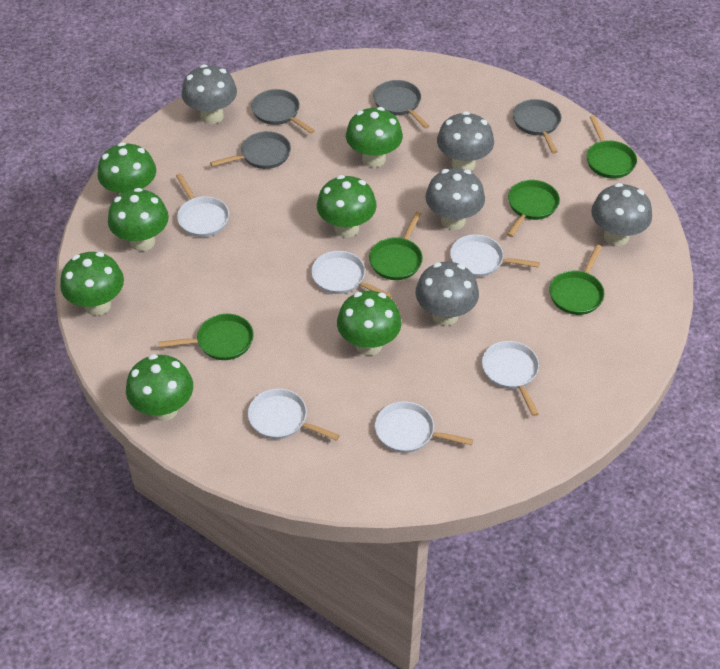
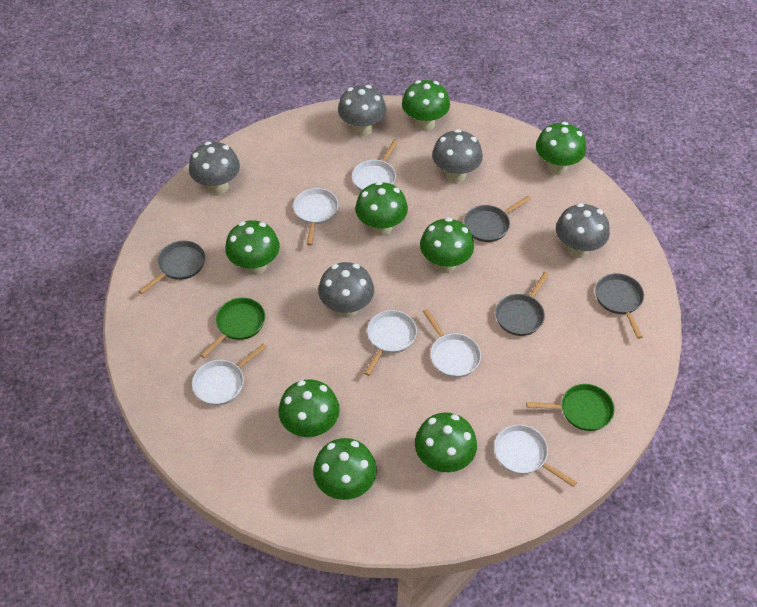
green mushroom: [60,252,124,316] [97,142,156,195] [108,188,169,251] [126,354,193,421] [317,175,377,238] [337,291,402,355] [346,107,403,167] = 7 -> [225,220,280,275] [279,379,340,438] [313,438,377,500] [355,181,408,236] [402,80,450,131] [415,412,477,472] [420,218,474,273] [536,122,586,175] = 8
green pan: [158,314,254,360] [369,212,423,280] [507,180,560,237] [549,245,605,315] [587,115,637,179] = 5 -> [200,298,265,358] [526,384,615,431] = 2

